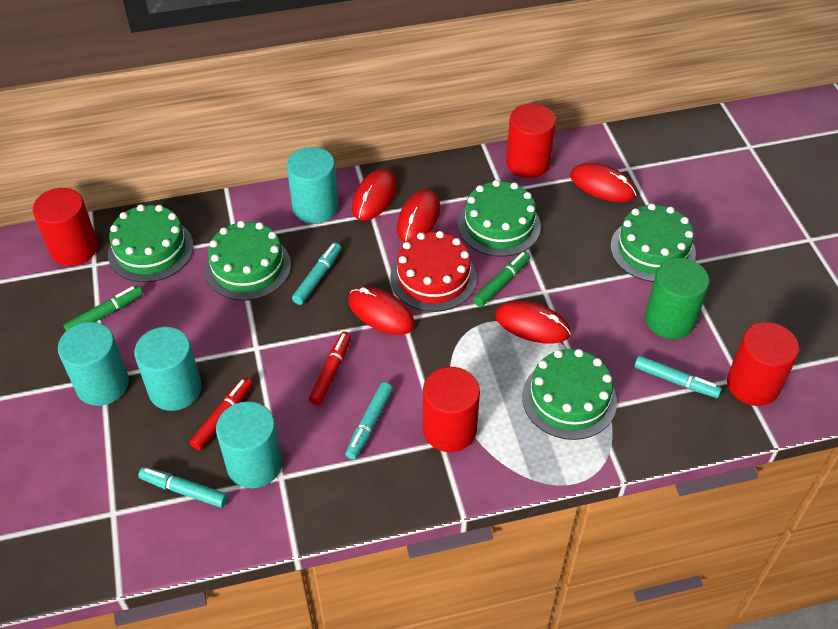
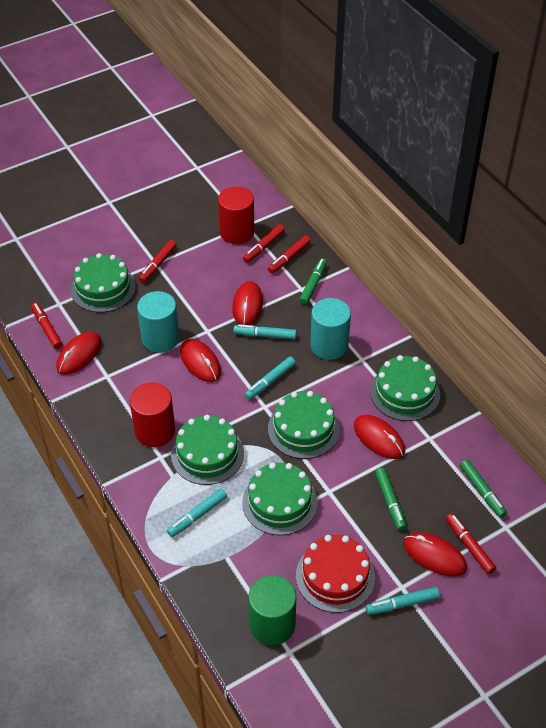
green marker: [64,285,143,331] [473,251,530,307] = 2 -> [299,258,327,305] [375,468,406,531] [460,459,507,518] = 3
red cylinder: [33,188,98,266] [423,367,480,452] [506,104,556,178] [727,322,799,406] = 4 -> [130,383,175,447] [218,186,254,244] = 2
red marker: [189,377,252,450] [309,331,351,405] = 2 -> [31,303,62,349] [139,240,177,283] [243,224,285,263] [268,235,311,274] [446,513,496,574] = 5
turquoise cylinder: [58,322,129,406] [134,327,202,411] [216,401,282,488] [287,147,338,224] = 4 -> [137,291,179,353] [310,298,351,360] = 2

